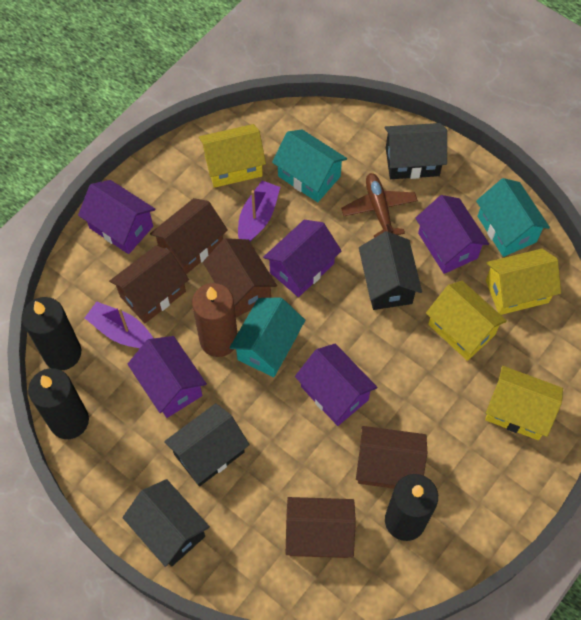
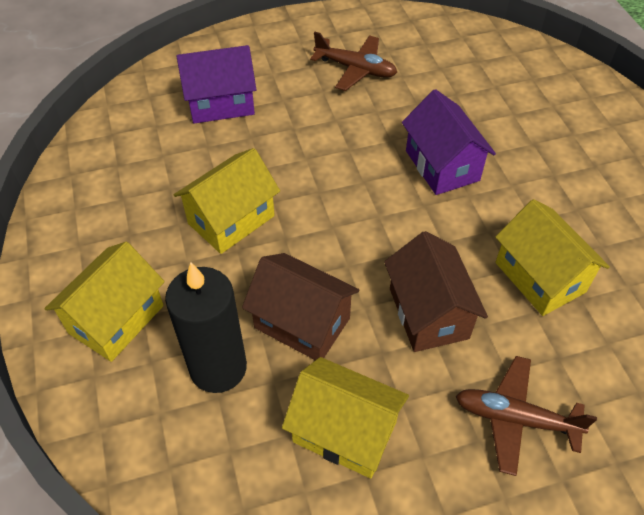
black candle: [22,297,81,370] [28,368,89,439] [385,474,438,541] = 3 -> [165,262,247,393] = 1
black house: [122,479,210,567] [164,403,250,487] [359,231,422,310] [384,123,447,179] = 4 -> none = 0
brown candle: [192,283,238,357] = 1 -> none = 0
brown house: [109,245,189,323] [150,198,228,274] [203,238,277,317] [286,497,356,558] [356,426,427,489] = 5 -> [242,253,359,360] [384,231,488,352] = 2
brown plane: [341,173,418,238] = 1 -> [310,32,397,91] [456,356,597,476] = 2
purple boat: [85,301,153,348] [238,181,280,241] = 2 -> none = 0
purple house: [78,180,155,254] [127,336,207,418] [263,220,342,297] [295,344,377,426] [415,195,489,274] = 5 -> [177,45,257,124] [402,89,496,195] = 2
turquoise house: [229,297,305,377] [272,129,347,202] [476,178,550,257] = 3 -> none = 0

